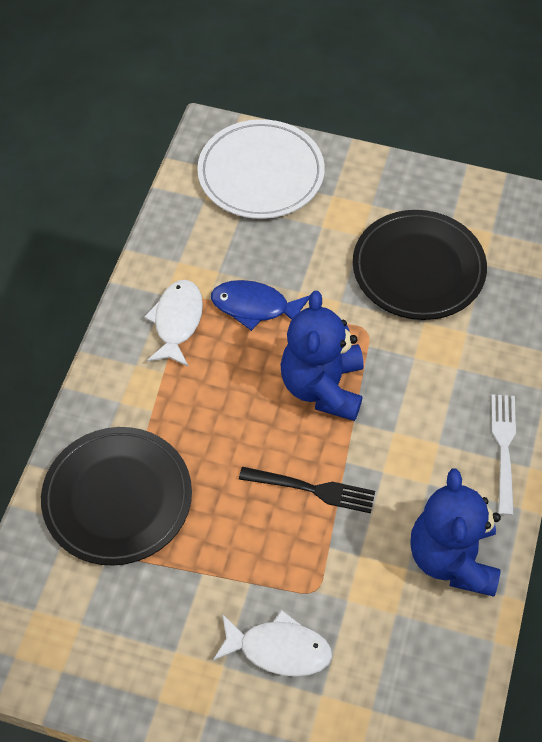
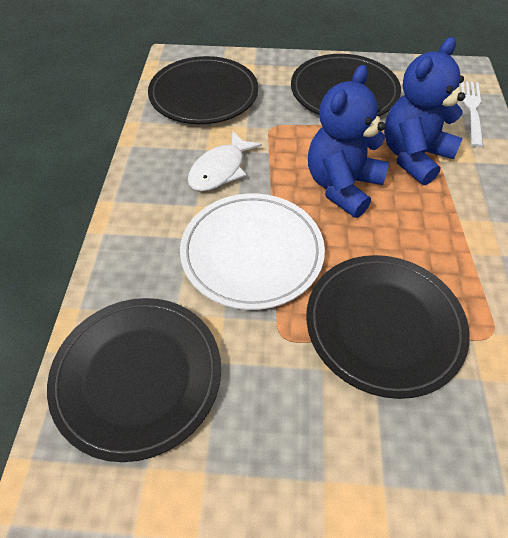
black fork: [239,467,375,513] = 1 -> none = 0
black plate: [41,427,192,566] [353,210,487,320] = 2 -> [47,298,221,462] [148,56,258,124] [291,54,401,116] [306,255,470,399] = 4
blue fish: [211,280,310,331] = 1 -> none = 0
white fish: [144,280,203,366] [213,610,332,677] = 2 -> [188,131,262,191] = 1

